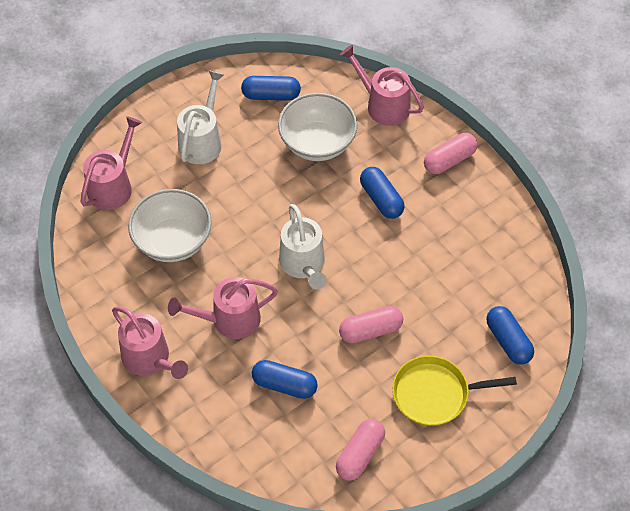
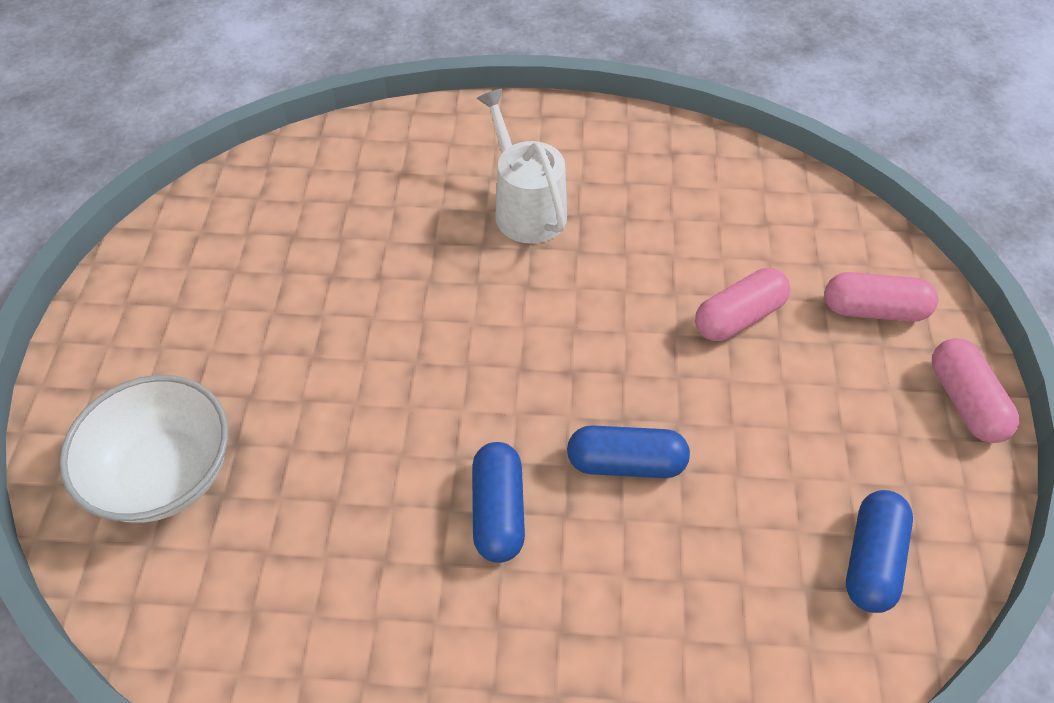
blue capsule: [241,76,301,101] [252,360,318,399] [360,167,405,219] [486,306,534,365] = 4 -> [472,442,525,563] [567,425,690,478] [846,490,913,613] = 3
pink watering can: [80,116,142,210] [112,306,188,379] [168,277,278,339] [340,45,424,126] = 4 -> none = 0
white bowl: [128,189,212,262] [278,93,357,161] = 2 -> [59,375,228,523] = 1
white watering can: [177,71,225,164] [279,204,327,289] = 2 -> [476,89,567,244] = 1
yellow pan: [392,356,517,426] = 1 -> none = 0

